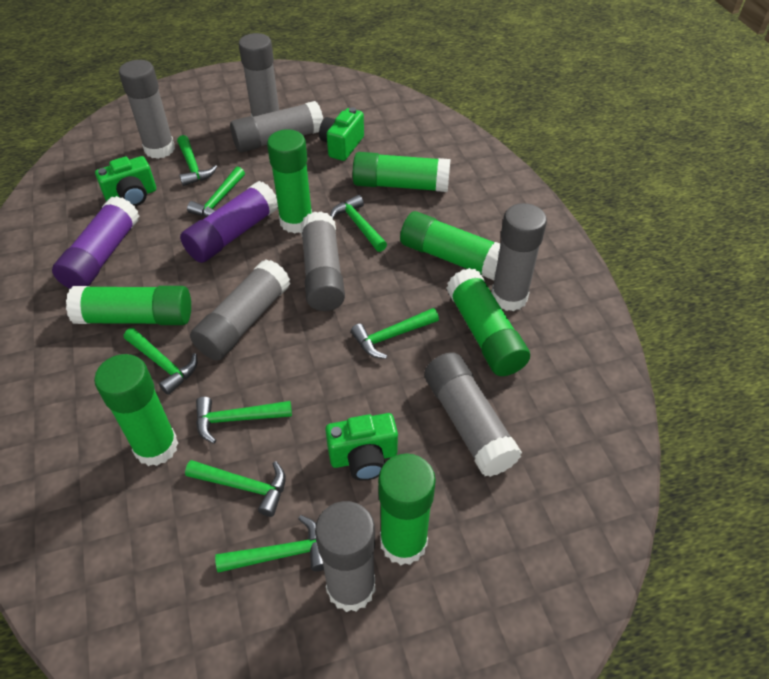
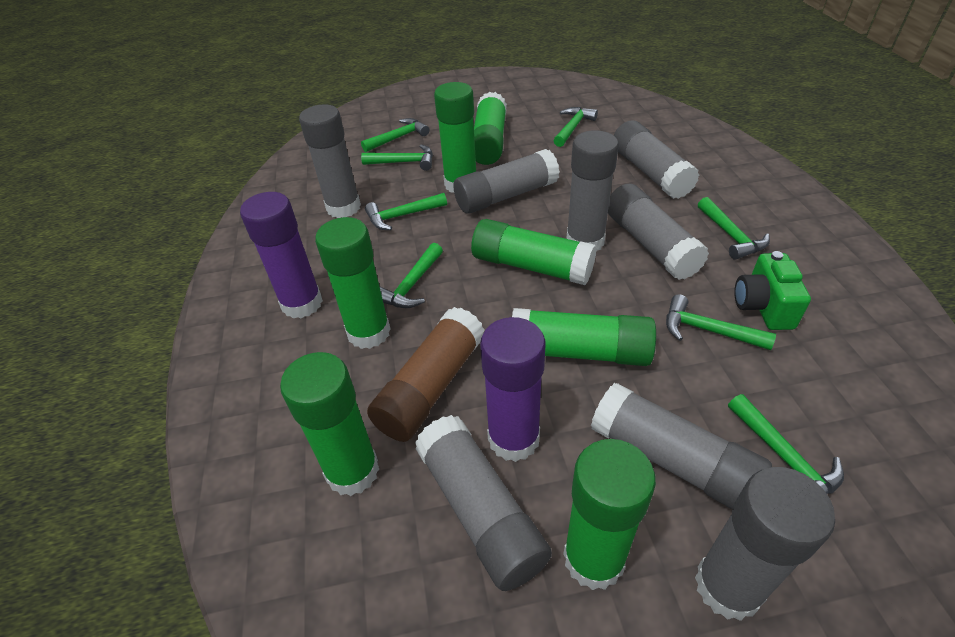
brown glue stick: none = 0 -> [367,307,485,442] = 1
green camera: [95,156,156,206] [319,107,364,161] [325,413,398,481] = 3 -> [734,251,811,330] = 1

